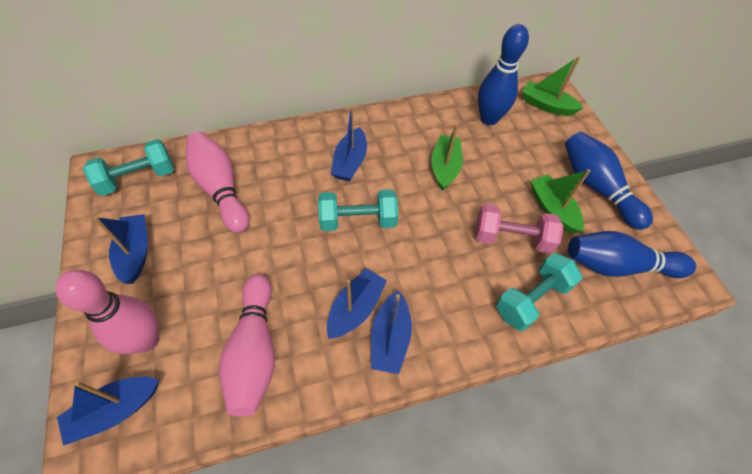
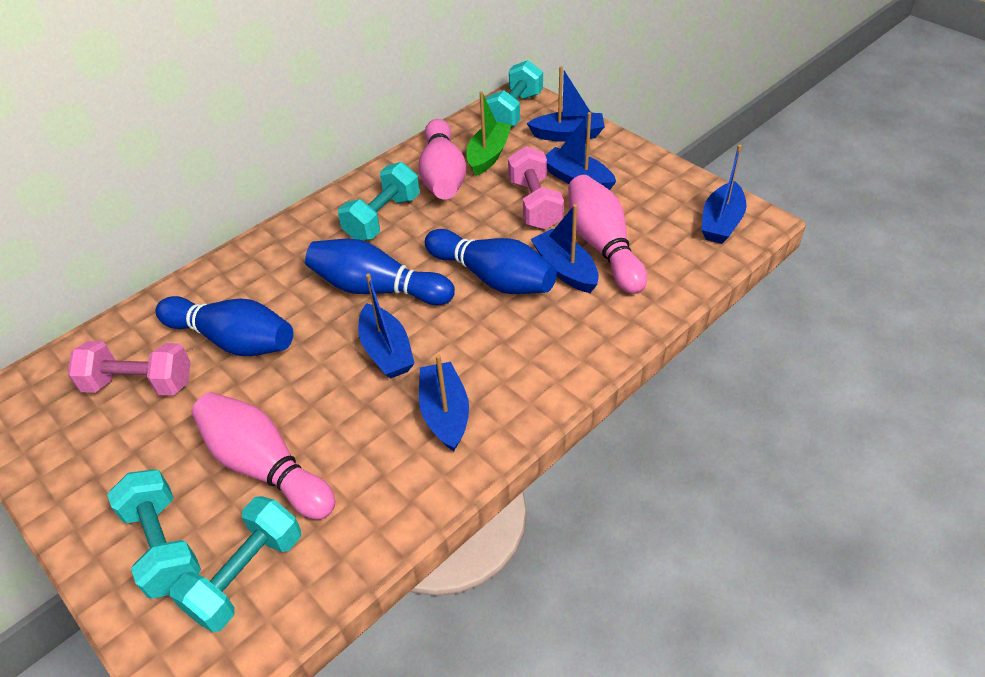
blue boat: [57,376,159,446] [94,214,148,284] [327,268,387,339] [331,105,367,182] [371,290,412,374] = 5 -> [358,274,415,379] [419,355,469,451] [527,66,605,142] [531,204,599,293] [545,112,616,190] [701,145,746,244] = 6
green boat: [431,124,463,191] [523,56,584,116] [531,169,591,234] = 3 -> [467,91,511,176] = 1
pink dumbbell: [475,204,564,253] = 1 -> [68,341,191,396] [508,146,564,229] = 2
turquoise dumbbell: [83,139,174,196] [318,189,398,231] [496,253,583,331] = 3 -> [107,469,201,599] [170,496,301,632] [338,162,420,241] [486,60,543,127] = 4

